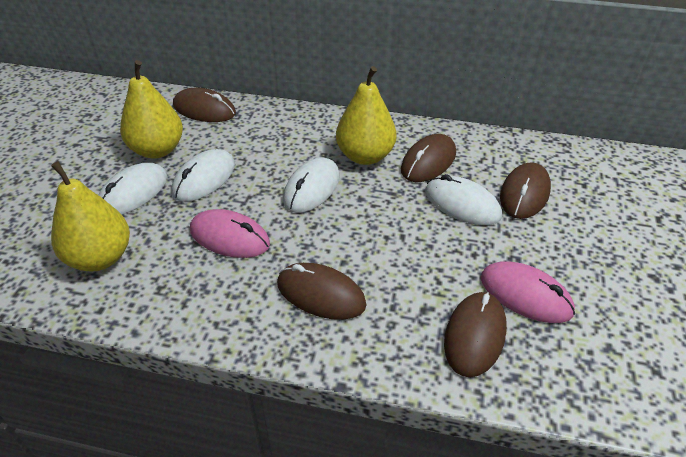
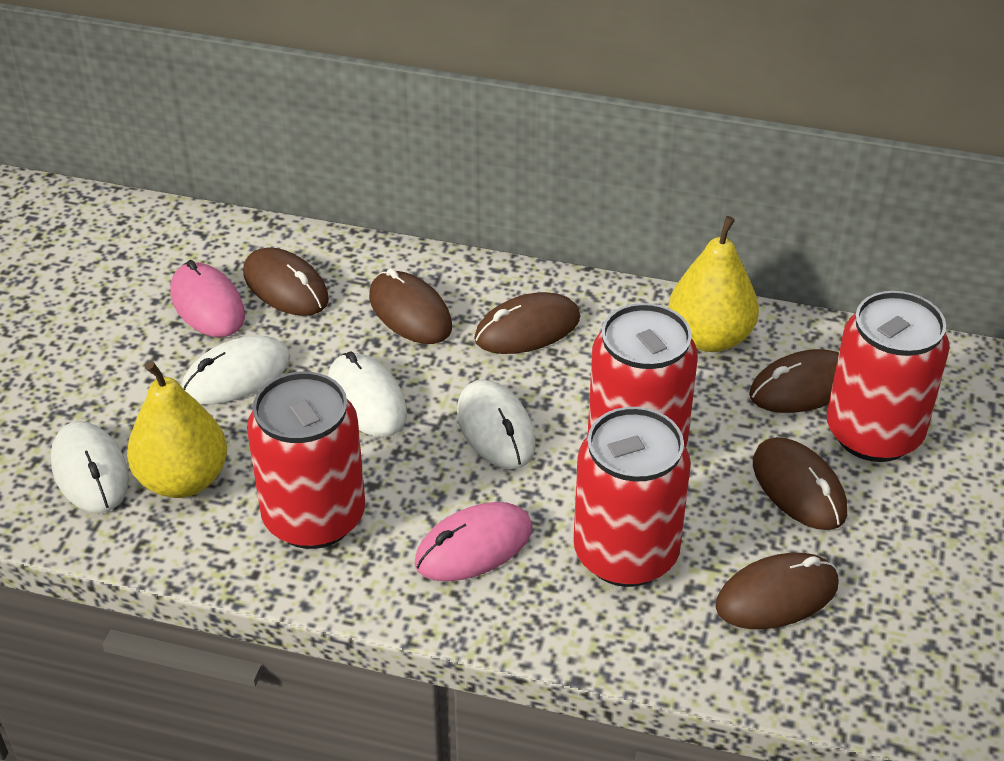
brown mouse: [173,88,236,122] [277,263,367,320] [401,134,456,182] [444,292,507,377] [500,163,551,219] = 5 -> [243,248,329,316] [369,268,452,344] [474,292,580,354] [715,553,839,629] [749,349,839,413] [753,437,847,530] = 6
red can: none = 0 -> [247,372,365,549] [574,407,691,587] [588,303,698,446] [827,291,950,462] = 4
yellow pear: [51,161,130,271] [120,60,183,159] [336,66,397,165] = 3 -> [127,361,227,498] [668,216,759,352] = 2

